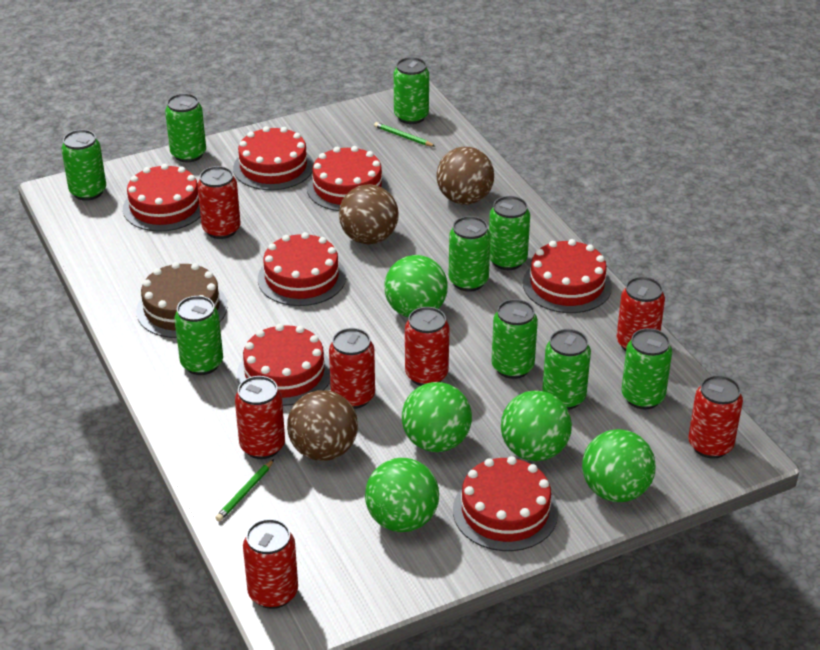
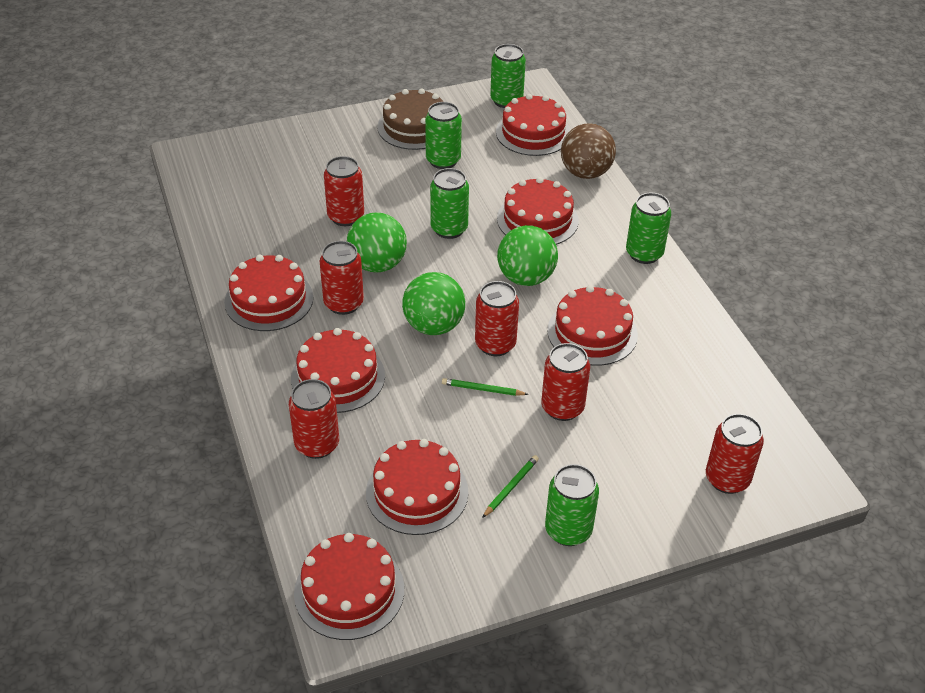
brown ball: [287,390,358,461] [339,184,399,244] [436,147,494,205] = 3 -> [561,123,616,179] = 1
green ball: [365,458,439,532] [384,255,448,318] [402,382,472,452] [501,391,572,461] [582,429,656,502] = 5 -> [347,212,407,273] [402,272,465,335] [497,225,558,286] = 3
green can: [61,130,106,201] [165,93,206,162] [174,296,223,375] [394,57,429,124] [448,216,491,292] [489,196,530,270] [491,299,538,379] [542,329,591,410] [622,328,672,409] = 9 -> [425,102,462,169] [430,168,469,239] [490,44,526,108] [545,464,599,546] [626,193,671,264] = 5
red can: [197,166,241,239] [235,376,285,459] [243,519,298,609] [329,328,375,409] [405,307,449,386] [617,277,665,351] [688,375,743,459] = 7 -> [289,379,339,459] [320,241,364,315] [324,156,364,226] [475,281,519,356] [541,343,590,421] [706,414,764,494] = 6

